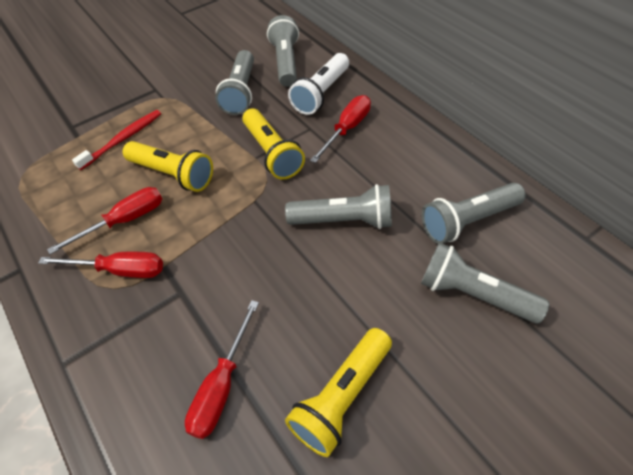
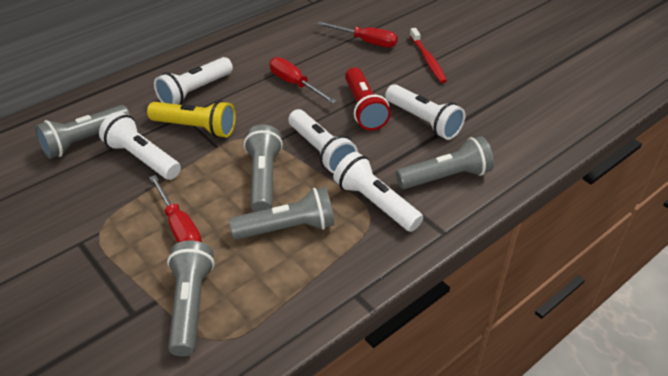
red flashlight: none = 0 -> [345,67,391,130] = 1
red screwdriver: [38,252,163,278] [47,187,162,254] [185,300,259,439] [310,95,371,163] = 4 -> [149,175,202,243] [270,57,336,104] [317,22,398,47] = 3
white flashlight: [288,53,349,115] = 1 -> [99,112,181,180] [154,57,233,105] [288,109,358,174] [333,152,423,232] [385,84,465,140] = 5
yellow flashlight: [123,141,213,192] [242,108,305,180] [285,328,392,457] = 3 -> [147,100,236,138] = 1

